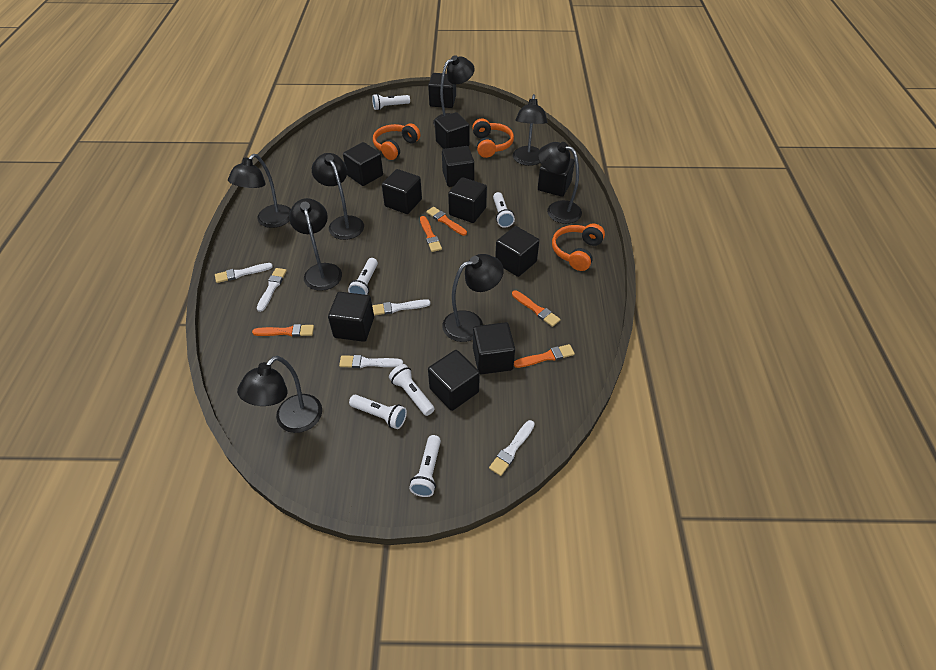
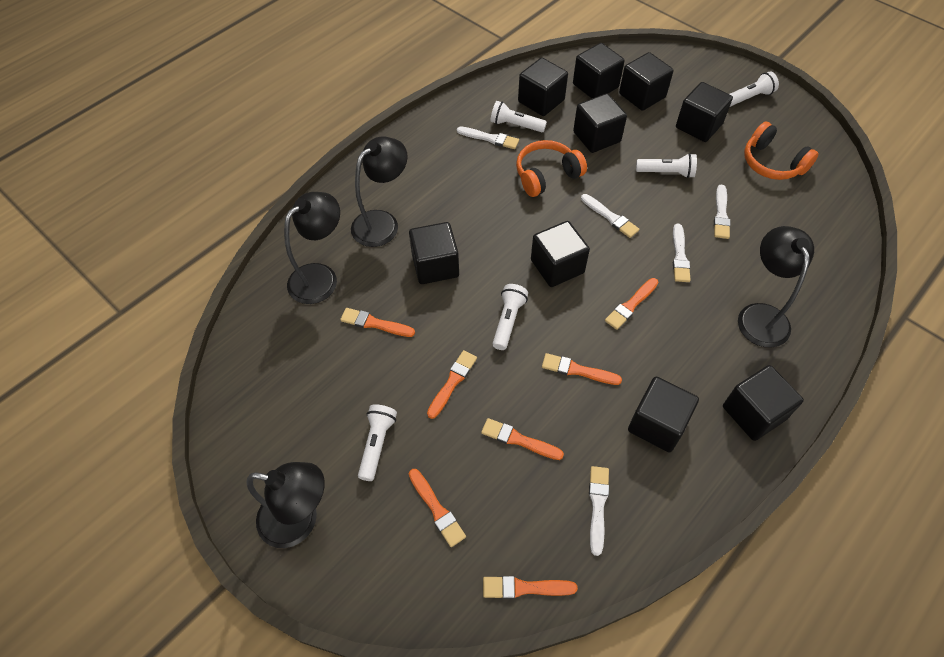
black cube: [328,292,374,342] [343,142,383,186] [382,169,422,214] [428,73,456,108] [428,350,480,411] [435,112,469,149] [442,146,474,187] [448,177,487,223] [473,322,515,374] [495,226,539,277] [538,158,575,197] = 11 -> [409,222,459,284] [518,58,568,116] [531,221,590,287] [573,43,625,98] [573,93,627,153] [619,52,674,111] [628,377,699,452] [676,82,733,142] [723,365,804,441] = 9
black lamp: [228,154,291,228] [237,356,322,433] [289,198,342,291] [312,153,364,240] [433,55,475,126] [442,254,504,342] [513,94,547,166] [538,142,582,224] = 8 -> [247,462,325,548] [284,192,340,304] [351,137,408,247] [738,226,814,348] = 4
orange brush: [252,324,314,337] [420,216,442,252] [426,207,467,236] [512,290,560,327] [514,344,575,368] = 5 -> [340,308,415,337] [409,469,466,547] [427,350,477,419] [481,418,564,460] [483,576,578,599] [542,353,622,385] [605,278,658,330] = 7
orange headphones: [373,123,421,160] [472,118,514,158] [552,223,605,271] = 3 -> [516,140,587,197] [744,122,819,180] = 2
white flashlight: [348,258,378,295] [349,395,407,429] [372,94,410,110] [389,364,435,416] [409,435,441,497] [493,192,515,228] = 6 -> [358,404,397,481] [490,101,547,132] [492,284,528,350] [636,153,697,178] [730,72,779,107] = 5

